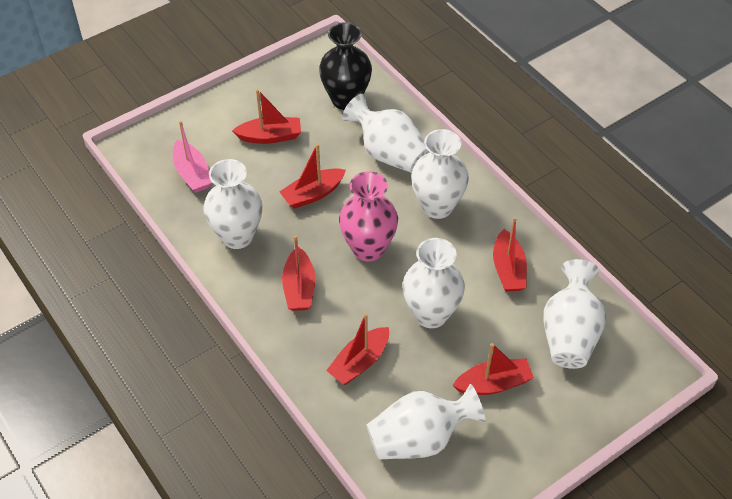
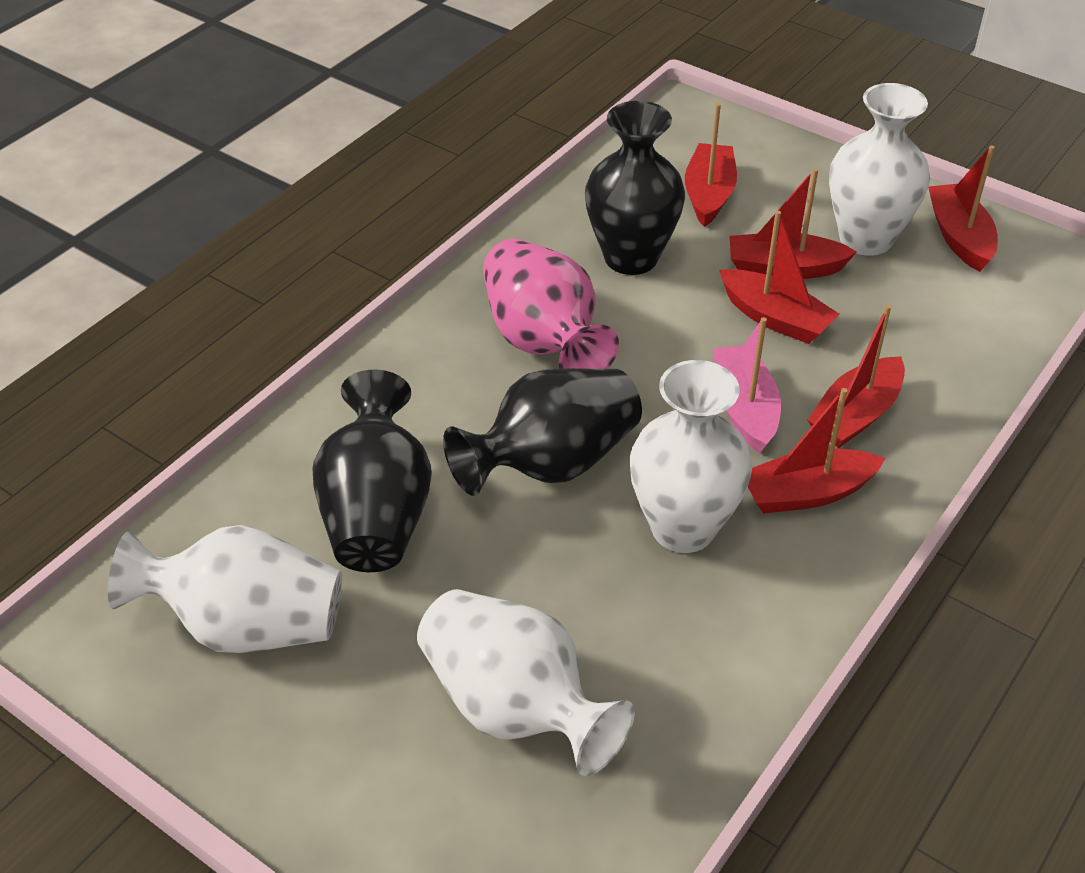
black vase: [319,22,372,110] = 1 -> [313,370,432,572] [443,368,642,496] [585,101,685,275] = 3
white vase: [203,159,262,249] [342,94,430,173] [366,384,486,460] [403,238,465,328] [411,129,469,219] [543,259,606,369] = 6 -> [108,525,342,653] [417,589,635,776] [630,360,752,553] [829,83,930,256] = 4

